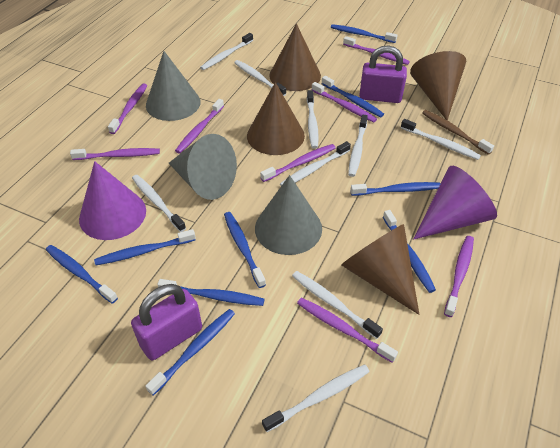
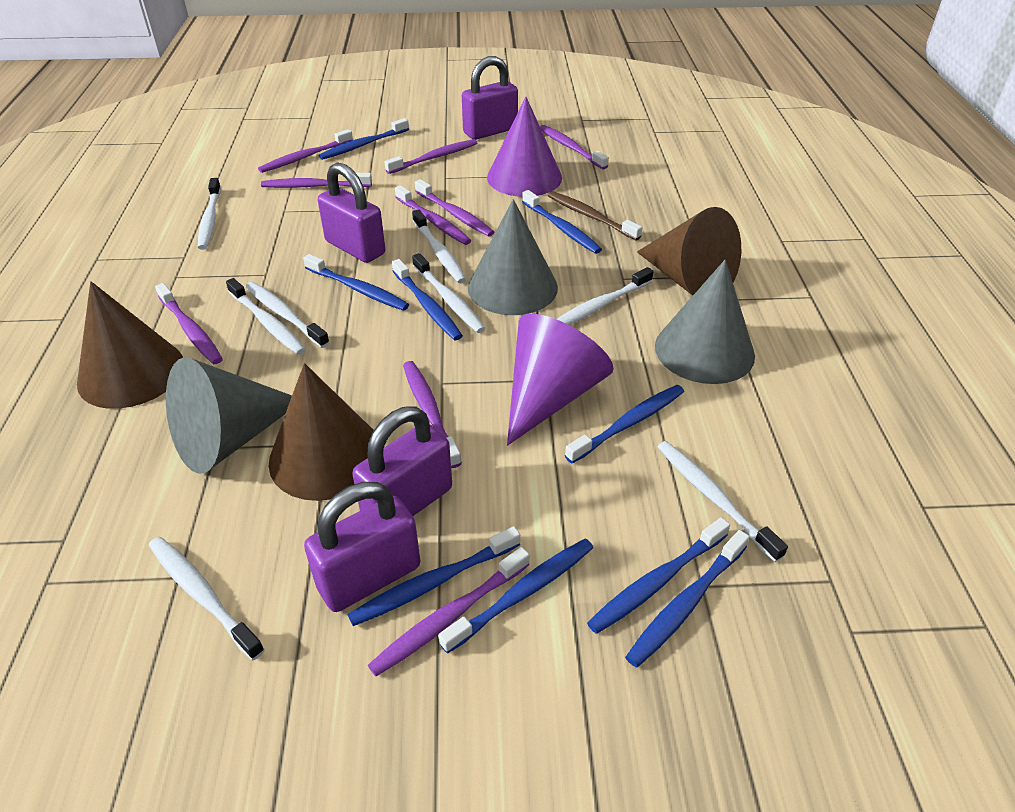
brown cone: [247,82,305,155] [269,23,321,91] [341,224,419,315] [410,51,466,120] = 4 -> [77,281,183,409] [269,363,374,501] [637,207,741,296] = 3
purple padlock: [131,284,202,360] [359,45,407,103] = 2 -> [304,482,420,612] [318,162,385,263] [352,406,452,516] [462,56,518,140] = 4
purple toothbrush: [70,148,160,160] [108,83,147,134] [175,99,224,153] [260,144,336,182] [297,297,398,363] [312,82,377,123] [343,36,410,65] [444,236,474,317] = 8 -> [155,283,223,364] [258,129,353,173] [261,173,372,188] [368,547,529,676] [384,139,477,174] [395,185,471,245] [403,361,462,468] [415,179,494,237] [540,125,609,169] = 9
white toothbrush: [132,175,186,232] [200,33,253,70] [234,60,287,96] [262,364,370,432] [280,141,351,186] [292,271,383,339] [307,90,319,149] [348,114,368,177] [401,119,481,160] = 9 -> [149,537,265,660] [198,178,221,250] [226,278,306,355] [245,282,330,348] [412,209,467,283] [412,253,486,333] [557,267,654,325] [658,441,788,562] = 8

